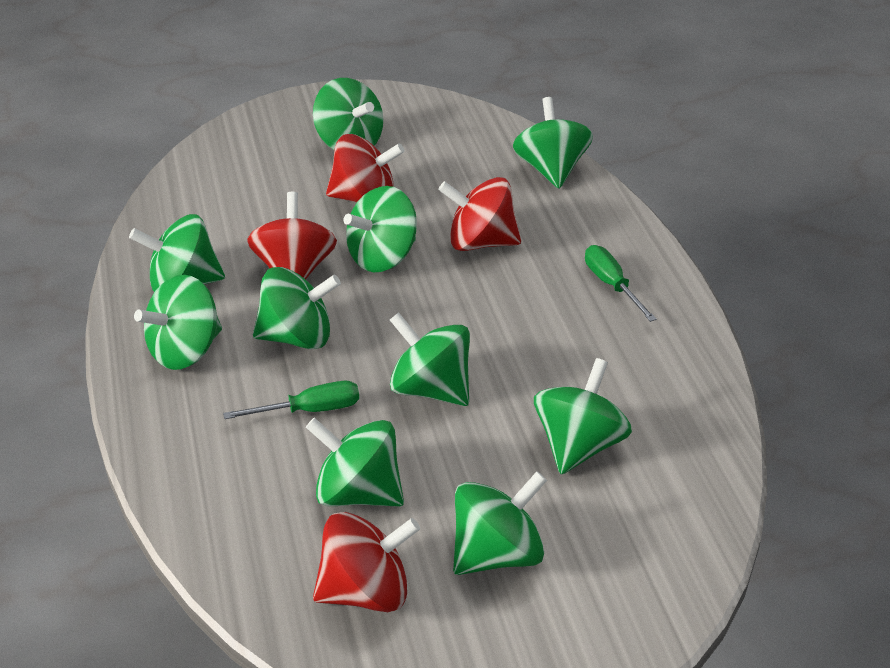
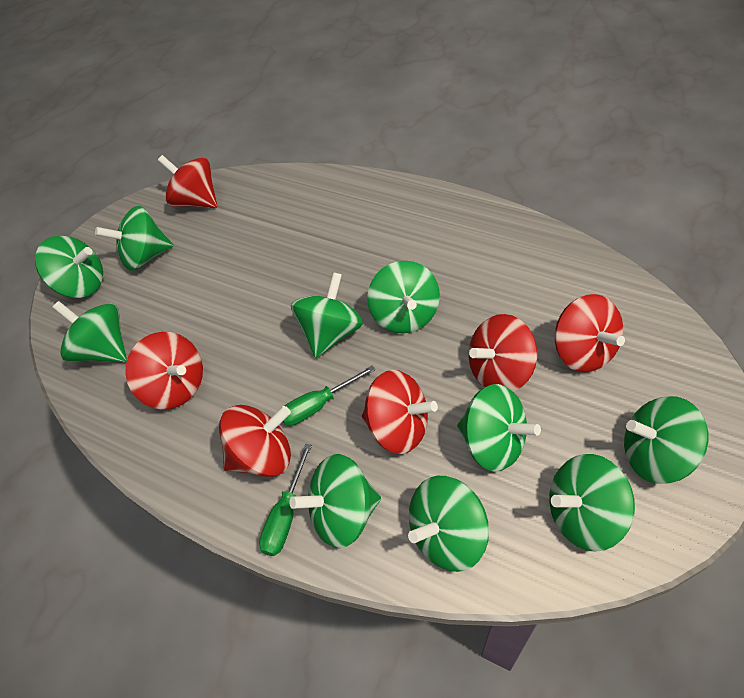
red spinning top: [247,192,337,279] [313,512,420,612] [326,134,405,202] [438,177,521,251] = 4 -> [126,332,203,409] [158,155,217,208] [219,405,291,477] [362,370,438,454] [469,314,537,392] [555,294,625,372] = 6

